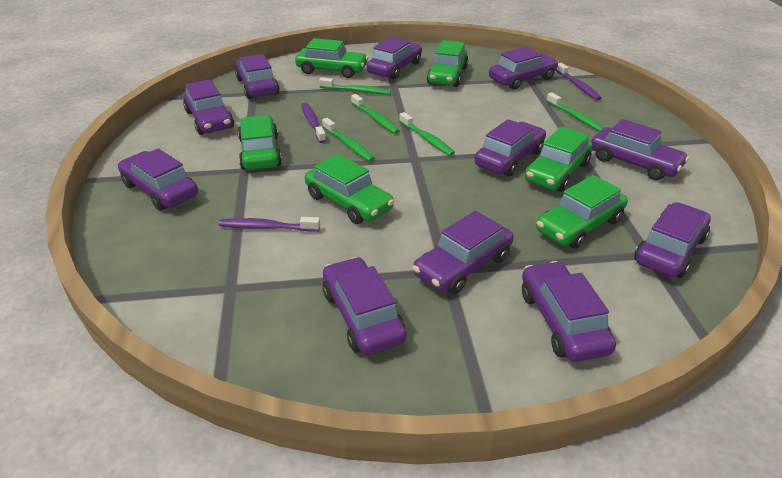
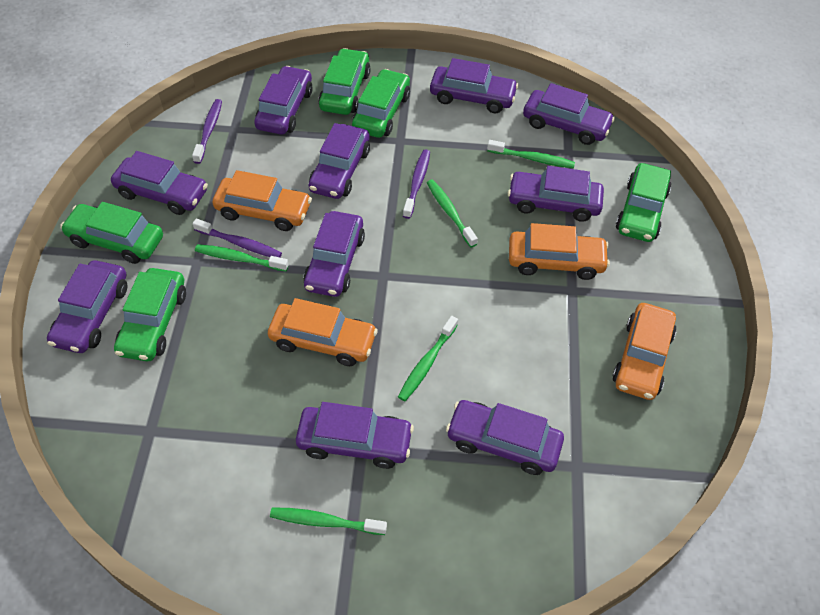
green car: [238,115,282,170] [295,38,368,78] [305,154,394,224] [427,40,468,87] [525,126,593,192] [536,175,628,249] = 6 -> [60,202,163,264] [114,268,186,361] [318,48,371,115] [352,69,410,138] [616,163,671,242] = 5
orange car: none = 0 -> [212,170,312,231] [268,298,378,366] [509,223,610,280] [613,303,676,400] = 4
purple car: [118,148,198,211] [183,79,234,135] [235,54,280,99] [323,257,406,355] [366,37,422,79] [412,211,514,294] [474,119,546,176] [489,47,559,90] [522,261,616,362] [591,119,689,180] [634,202,711,278] = 11 -> [47,260,127,353] [111,151,208,215] [254,66,313,135] [296,402,414,469] [303,211,365,297] [309,123,370,199] [430,58,519,113] [446,400,564,475] [508,166,604,222] [523,83,615,145] = 10

